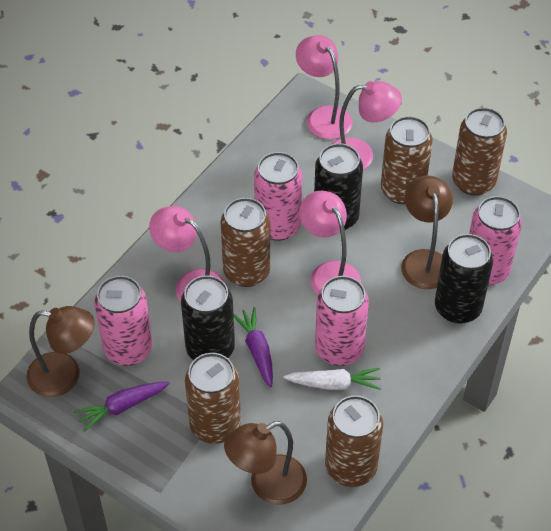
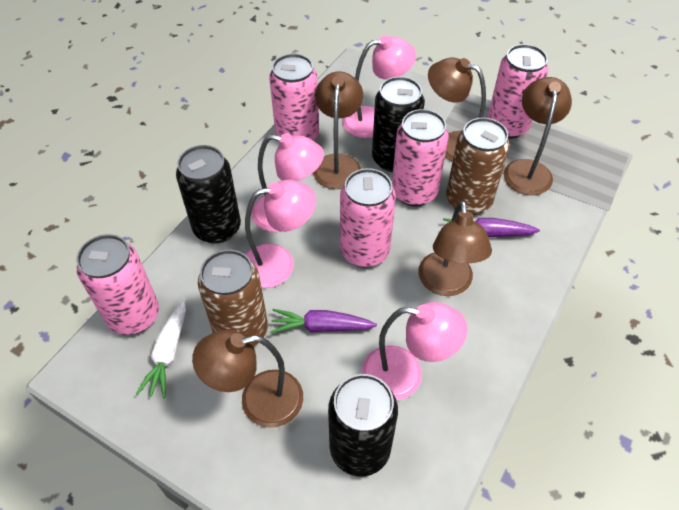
brown can: [185,353,241,444] [220,198,270,287] [325,395,383,487] [381,116,433,204] [452,107,507,196] = 5 -> [198,250,268,347] [446,118,510,215] = 2
brown lamp: [26,306,95,397] [224,421,307,505] [401,176,453,289] = 3 -> [192,330,303,428] [313,71,363,189] [418,201,492,296] [428,57,486,162] [504,77,572,195] = 5
pink can: [94,276,152,366] [254,152,302,241] [315,276,369,366] [469,196,522,286] = 4 -> [77,234,159,335] [269,54,319,141] [340,168,396,268] [392,109,449,207] [487,44,548,139] = 5

